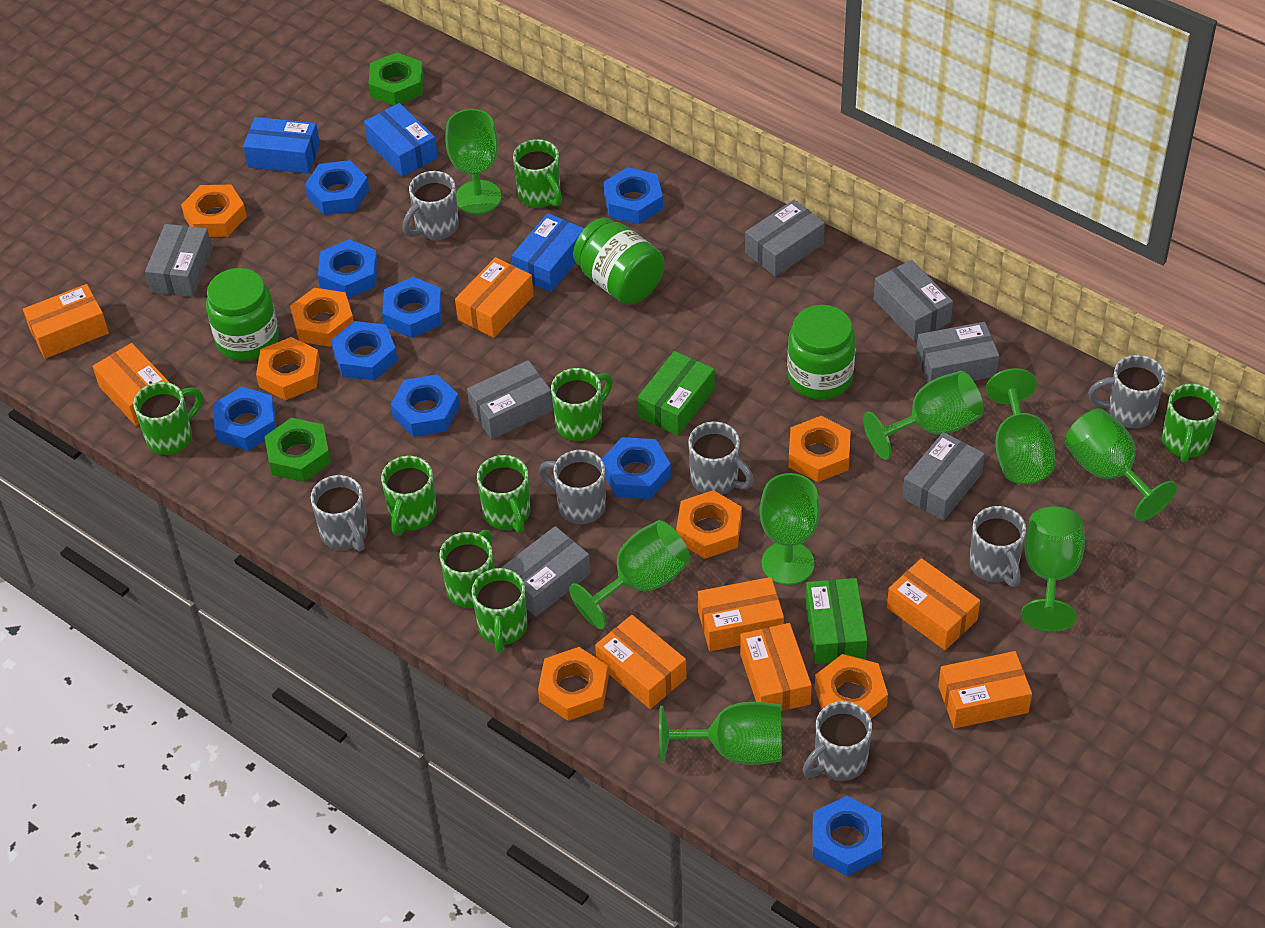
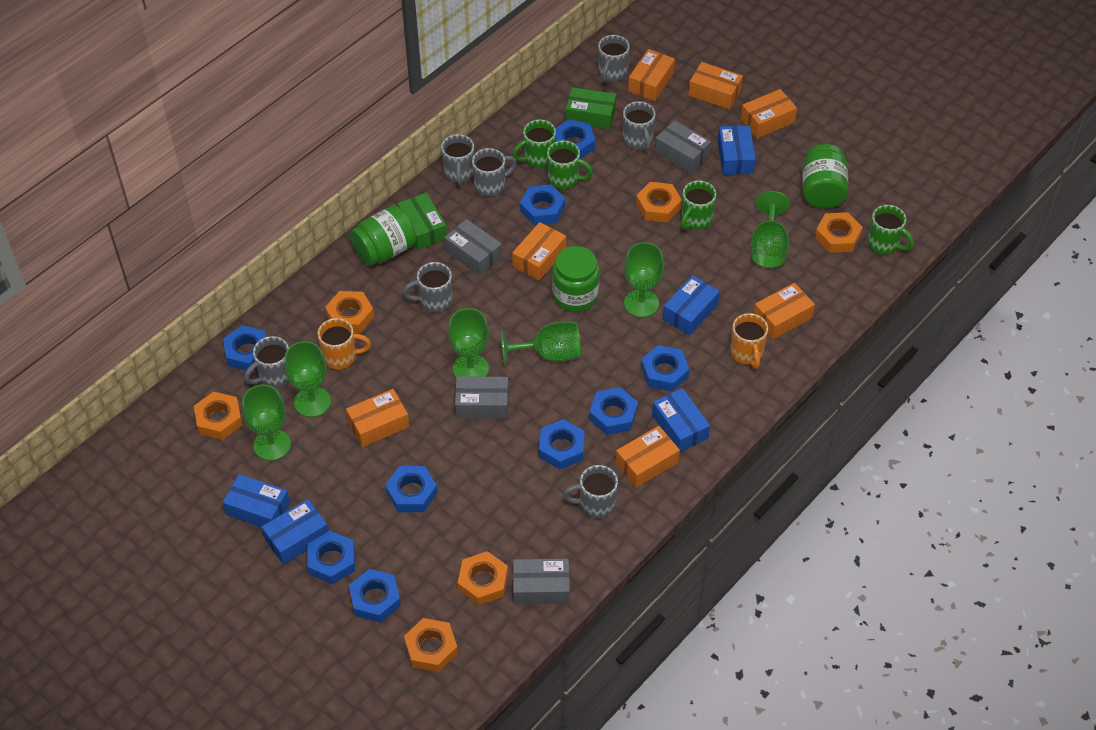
blue box: [243,117,320,174] [364,103,438,177] [512,213,585,292] = 3 -> [223,474,290,527] [262,499,329,565] [652,388,710,452] [663,275,720,336] [718,125,756,175] = 5
green goblet: [445,109,501,214] [569,520,690,629] [659,702,782,765] [760,473,820,585] [863,371,984,460] [986,368,1055,484] [1021,506,1085,632] [1064,408,1177,521] = 8 -> [242,384,291,461] [284,341,331,417] [448,308,489,377] [500,321,581,366] [624,242,664,317] [751,191,790,268] = 6
green mug: [133,382,203,455] [381,456,437,536] [439,530,494,608] [472,568,528,653] [477,455,531,533] [513,139,562,208] [551,368,613,441] [1162,384,1221,463] = 8 -> [512,119,556,168] [547,140,593,189] [681,180,716,230] [867,205,914,254] = 4
green nut: [264,418,331,482] [368,52,424,106] = 2 -> none = 0
grey box: [145,224,212,297] [467,360,553,439] [501,526,591,617] [745,200,825,276] [874,260,953,341] [902,432,985,521] [916,322,999,383] = 7 -> [444,219,502,276] [455,376,509,418] [513,559,570,604] [655,120,711,173] = 4
orange box: [23,284,109,359] [93,343,169,426] [455,257,534,338] [595,615,687,709] [698,577,784,651] [740,623,812,711] [887,558,980,650] [938,651,1032,728] = 8 -> [346,389,409,447] [512,222,566,281] [616,426,680,488] [628,49,675,101] [689,62,743,110] [741,89,797,138] [753,283,815,339] = 7
orange mug: none = 0 -> [318,318,371,370] [730,313,768,369] = 2
orange nut: [181,185,247,237] [256,337,320,400] [290,288,354,347] [538,647,609,721] [676,490,742,559] [788,416,851,482] [815,654,888,719] = 7 -> [194,392,242,440] [325,291,374,333] [404,618,458,672] [458,551,508,605] [636,182,682,223] [815,212,863,253] = 6

